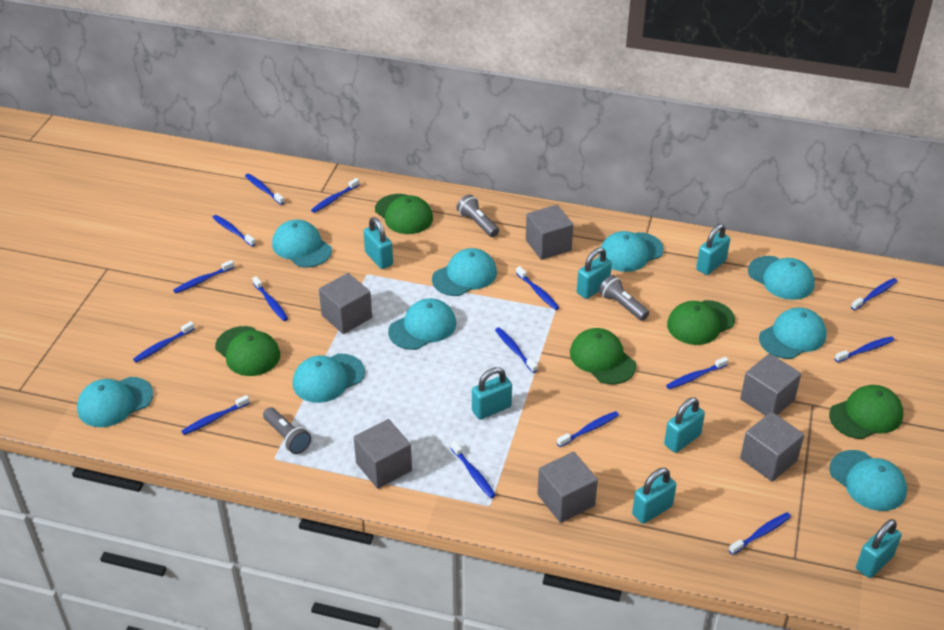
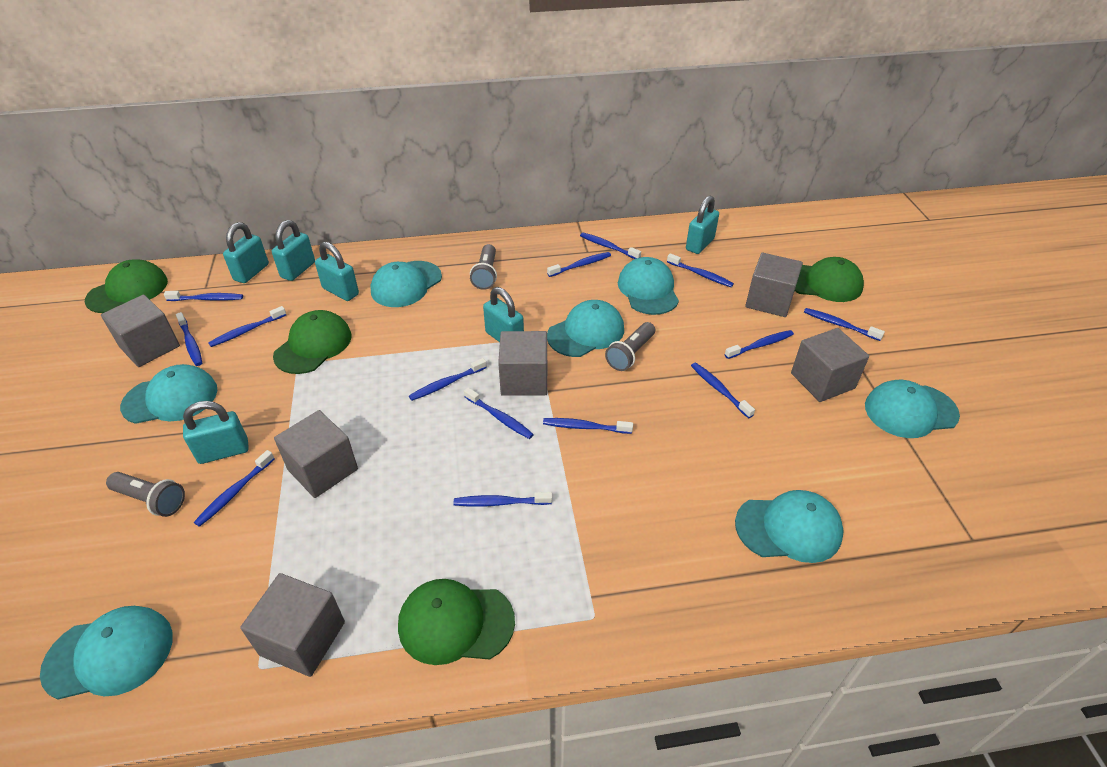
blue toothbrush: [133,321,195,363] [173,260,235,294] [181,395,250,435] [212,215,256,247] [245,174,284,205] [252,276,288,321] [311,178,360,213] [450,441,496,498] [495,327,538,373] [516,266,560,310] [557,411,619,447] [666,357,729,389] [729,512,791,555] [835,336,894,362] [851,278,898,310] = 15 -> [164,291,243,301] [176,312,202,366] [194,450,275,527] [208,306,286,347] [409,358,487,401] [454,492,552,507] [464,387,534,439] [543,418,633,434] [547,252,611,277] [580,232,641,259] [667,253,734,287] [691,362,755,418] [725,330,794,359] [804,308,885,341] = 14
green cap: [215,326,280,376] [375,194,433,234] [570,328,636,384] [667,300,735,345] [829,385,903,439] = 5 -> [85,259,168,313] [273,310,352,374] [398,579,515,665] [795,257,864,302] = 4
turquoise cap: [77,377,153,427] [272,220,332,268] [293,354,365,403] [388,298,456,350] [432,248,497,296] [599,231,664,272] [748,256,815,300] [759,307,827,359] [829,450,907,511] = 9 -> [40,606,173,700] [120,364,217,424] [370,261,442,307] [547,300,624,357] [618,257,679,315] [735,490,844,563] [865,380,960,438] = 7
turquoise padlock: [363,217,393,269] [472,367,512,420] [577,247,612,299] [632,468,676,524] [664,397,705,453] [696,224,730,275] [856,519,902,578] = 7 -> [183,401,249,464] [223,222,269,283] [272,220,315,281] [315,242,359,301] [483,287,524,342] [686,196,719,254] = 6

